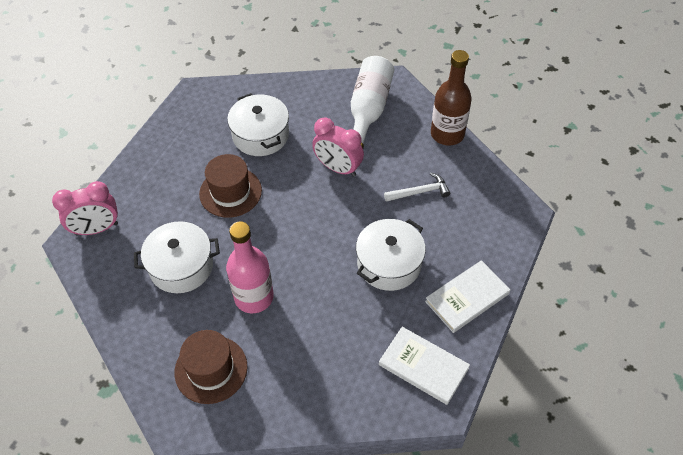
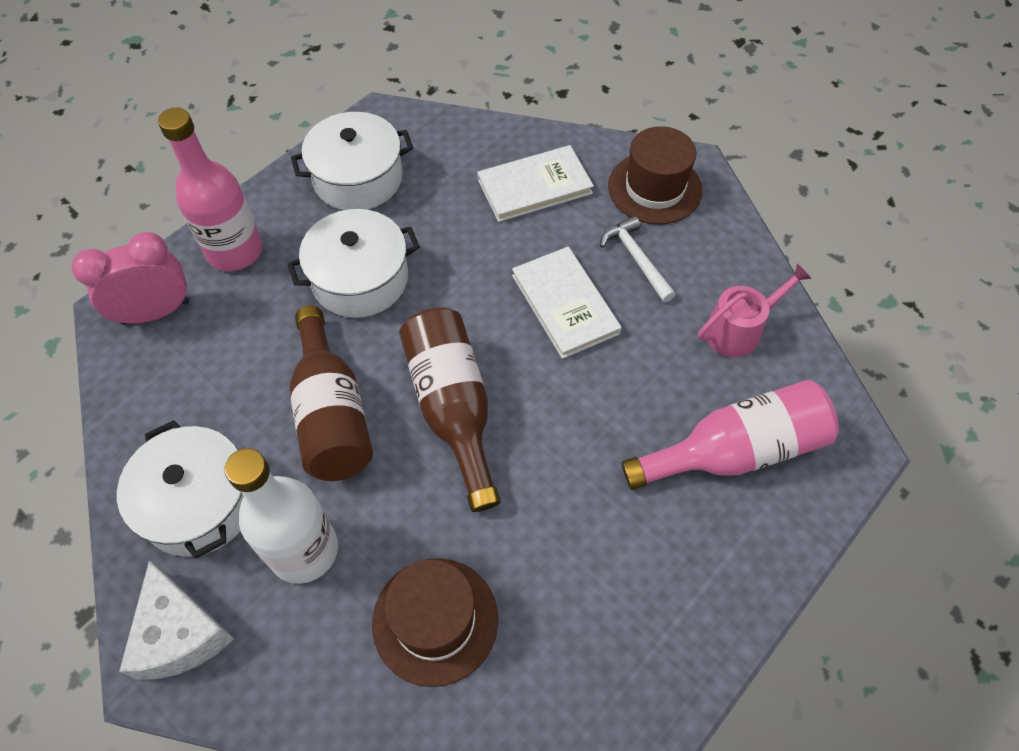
brown bottle: [431,50,472,145] = 1 -> [289,305,373,481] [399,307,501,512] = 2
pink bottle: [226,221,274,313] = 1 -> [158,107,263,271] [621,380,839,490] = 2
pink clock: [52,181,118,235] [312,117,364,177] = 2 -> [72,232,190,325] = 1
pink watering can: none = 0 -> [698,263,812,357] = 1
white cheese: none = 0 -> [119,560,234,680] = 1

